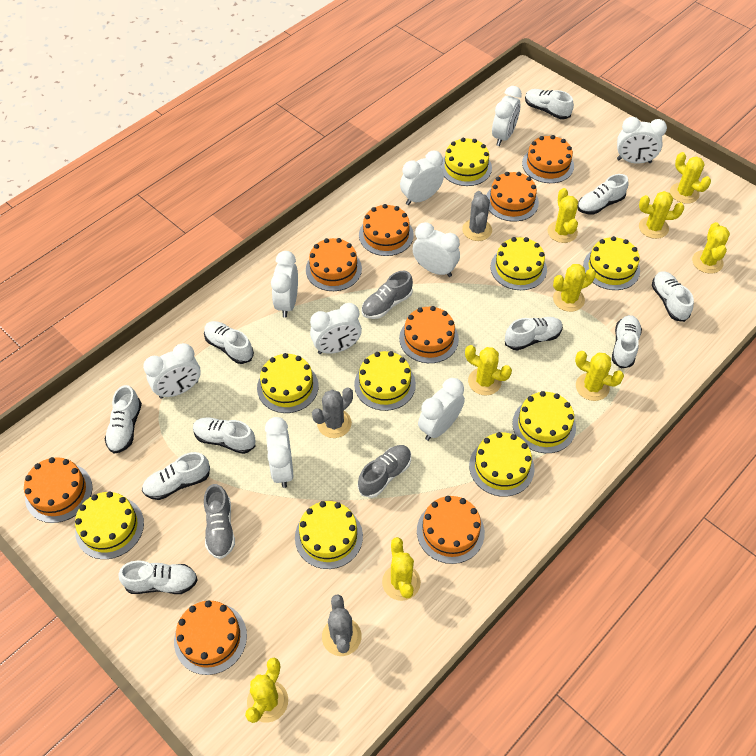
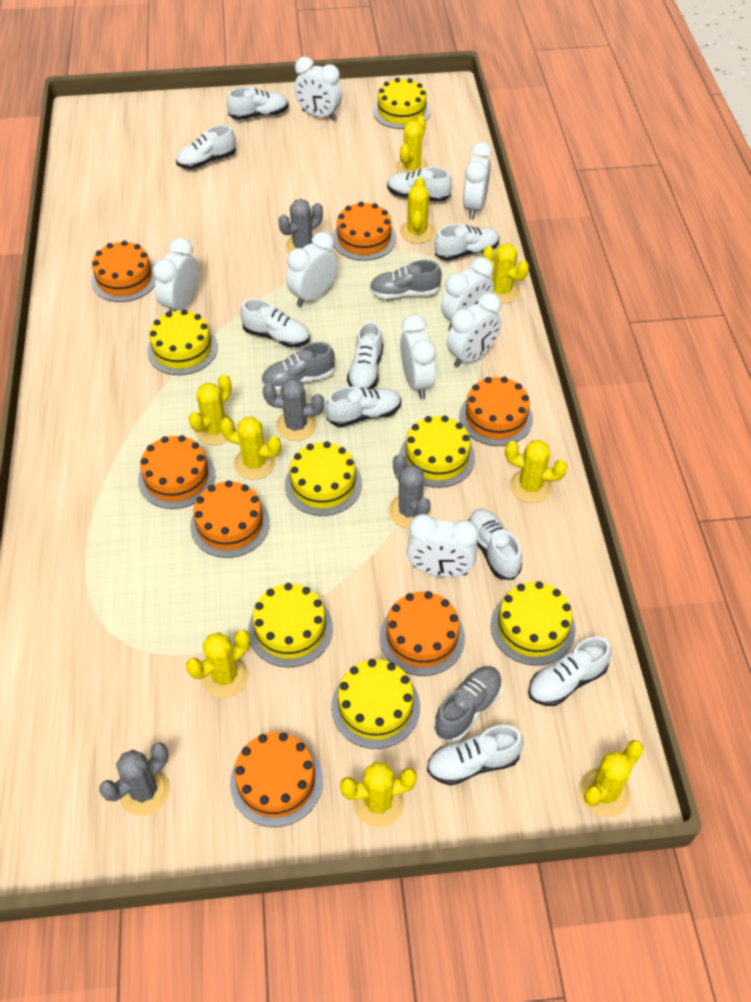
grey cactus: [312,388,353,438] [322,594,362,656] [462,191,492,241] = 3 -> [99,742,170,816] [263,378,324,441] [278,199,323,253] [389,454,432,529] = 4
orange cake: [24,457,93,523] [174,600,247,675] [306,238,362,291] [359,204,414,256] [399,306,459,363] [417,496,485,564] [486,172,539,222] [522,135,574,183] = 8 -> [91,240,156,302] [138,435,216,509] [190,480,270,558] [230,732,323,827] [332,202,396,261] [380,591,465,676] [459,377,533,446] = 7
white clock: [143,343,201,399] [265,417,293,488] [271,251,298,318] [310,303,362,354] [400,151,444,205] [413,222,460,277] [418,378,465,441] [492,86,522,146] [617,117,667,164] = 9 -> [153,238,199,312] [286,232,338,307] [294,57,342,121] [400,314,436,399] [407,514,479,577] [441,257,494,331] [447,293,501,367] [463,142,492,219] = 8
yellow cake: [75,492,144,559] [257,353,319,413] [295,501,363,569] [354,351,416,411] [440,138,492,186] [469,432,535,497] [490,237,547,290] [512,391,576,453] [583,236,640,290] = 9 -> [147,309,218,375] [248,583,333,667] [285,441,362,516] [331,659,420,749] [373,78,431,129] [400,416,475,488] [490,581,576,666] = 7

